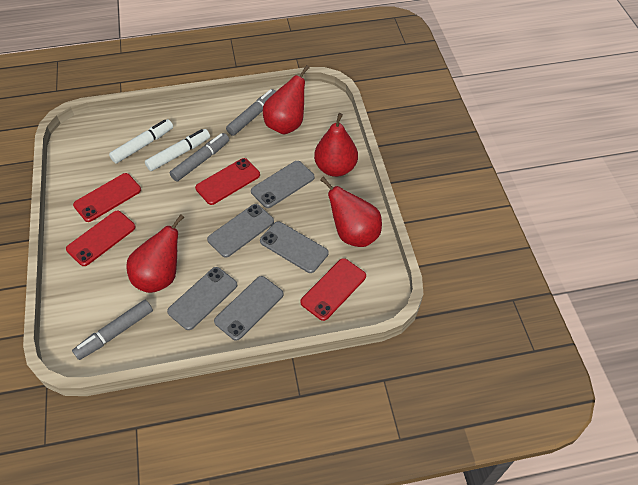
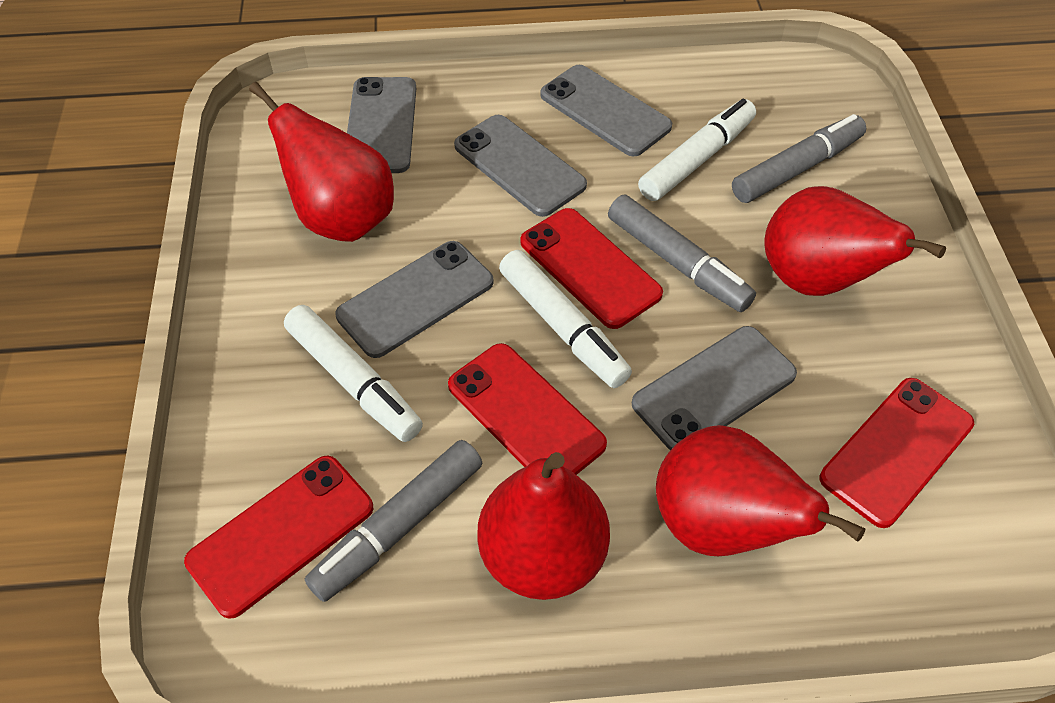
white marker: [109,119,173,163] [145,129,210,171] = 2 -> [284,305,423,442] [499,250,632,388] [638,99,756,201] = 3

